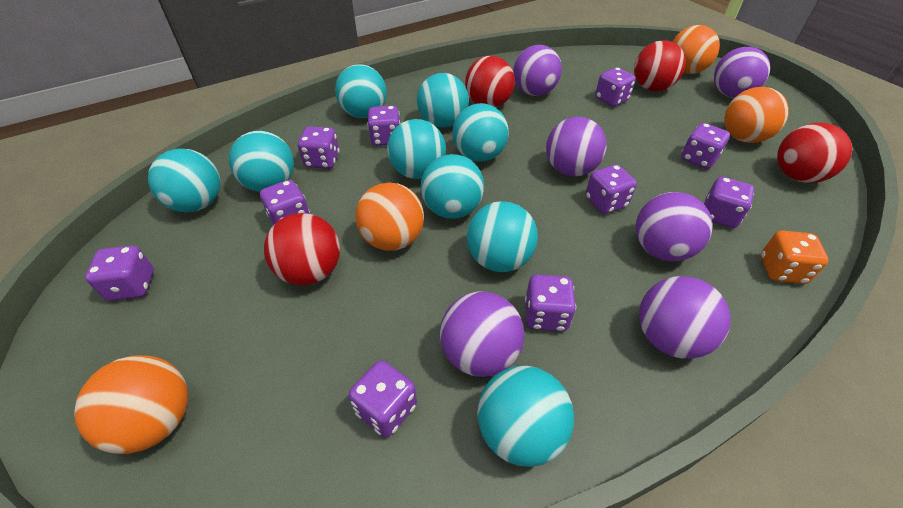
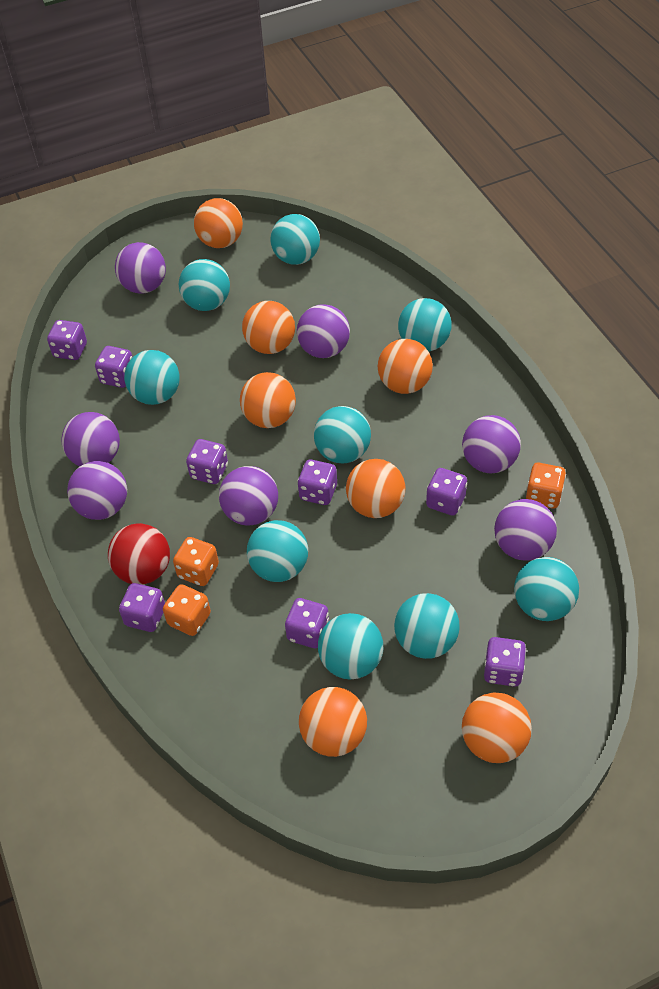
orange ball: [74,355,188,454] [356,182,424,251] [672,25,720,74] [724,87,789,143] = 4 -> [194,198,243,248] [240,372,296,428] [242,301,295,354] [299,687,367,757] [346,459,405,518] [378,339,433,394] [462,693,532,763] = 7
orange dice: [761,231,829,284] = 1 -> [163,584,211,636] [173,537,219,586] [526,463,566,509] = 3
purple ball: [440,291,524,377] [513,45,562,96] [546,117,607,177] [636,192,713,261] [639,276,731,359] [714,47,770,98] = 6 -> [61,412,120,466] [67,461,127,520] [115,242,166,294] [219,466,278,526] [297,304,350,358] [462,415,521,473] [494,499,557,561] = 7
purple dice: [85,245,154,301] [260,180,310,225] [298,126,340,169] [349,360,417,437] [367,106,400,146] [525,274,576,331] [585,164,637,214] [595,67,636,107] [681,123,730,169] [704,177,754,228] = 10 -> [47,320,87,360] [95,346,133,388] [119,583,165,632] [186,439,228,484] [285,598,329,648] [297,459,337,505] [426,468,467,515] [484,637,526,687] = 8
red ball: [264,213,340,286] [465,56,515,107] [634,40,686,91] [777,123,852,183] = 4 -> [108,523,170,585] = 1

